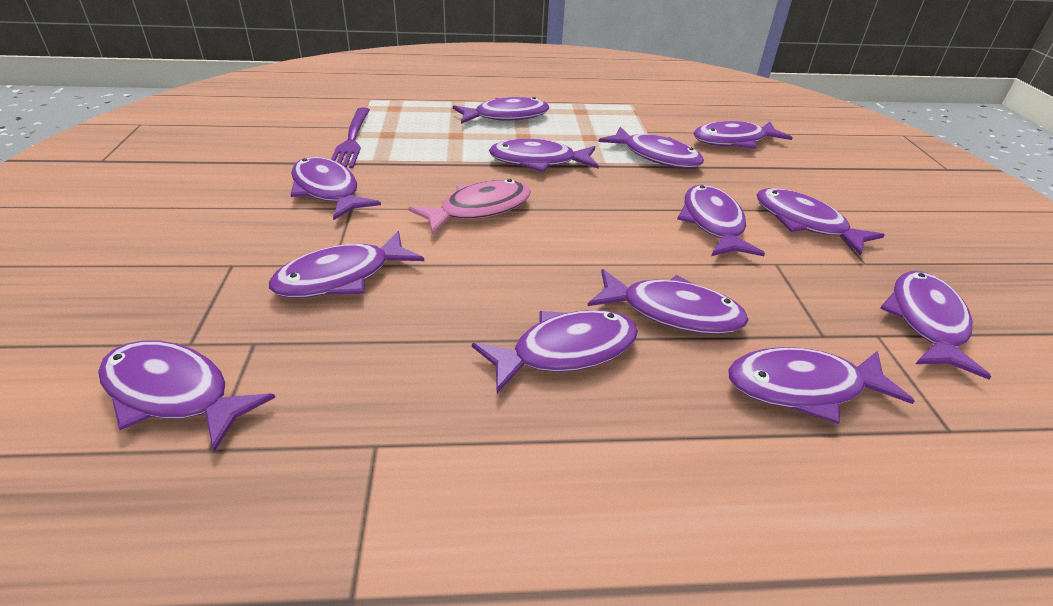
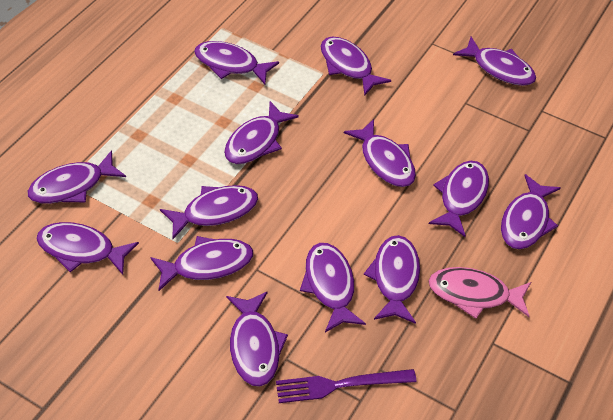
purple fish: [98,340,275,452] [269,231,424,298] [291,157,381,220] [453,97,549,124] [472,310,638,393] [489,139,599,172] [588,269,749,334] [598,127,704,168] [677,185,765,256] [693,121,793,149] [728,347,915,424] [756,188,885,256] [880,271,991,380] = 13 -> [27,150,126,204] [36,222,139,275] [150,236,253,291] [160,185,258,239] [194,41,279,84] [224,101,299,164] [226,291,288,387] [300,243,366,332] [320,37,391,96] [344,119,416,187] [364,235,420,324] [429,161,489,237] [453,37,536,86] [501,174,560,249] = 14

